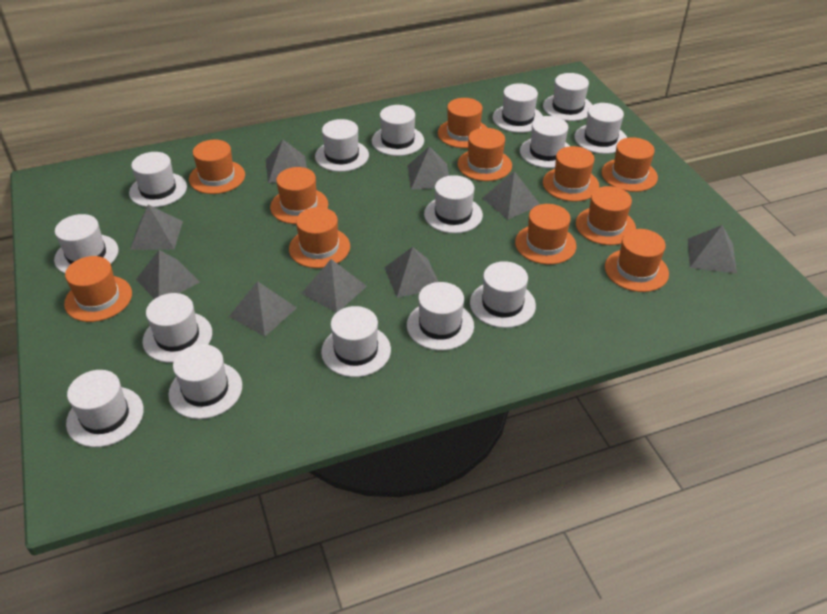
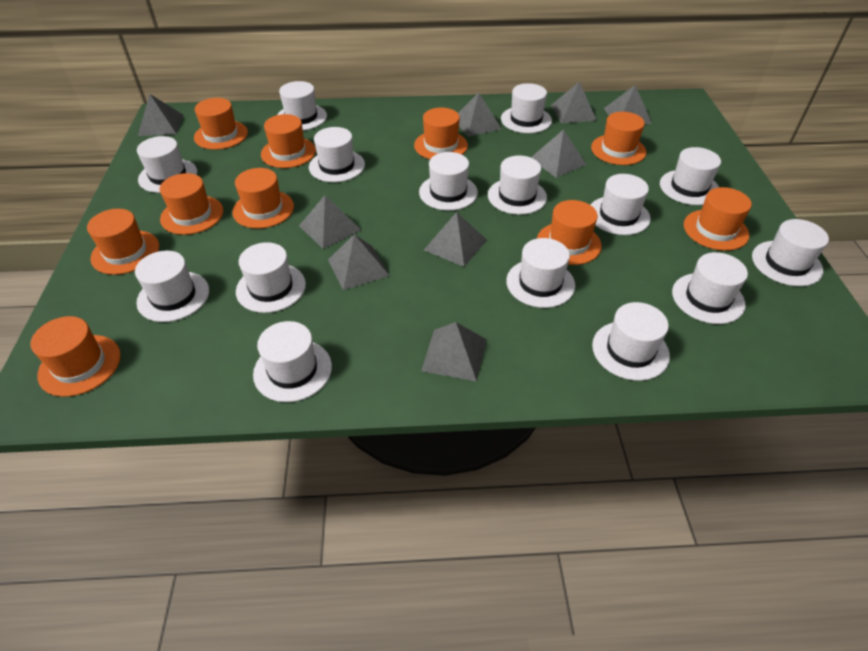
orange hat: [64,256,132,322] [189,140,245,194] [270,167,328,224] [289,207,350,268] [438,98,487,148] [458,128,512,181] [515,204,576,265] [543,146,599,202] [576,186,636,245] [601,137,658,192] [605,229,669,292] = 11 -> [31,316,121,397] [87,209,159,275] [160,173,224,235] [194,98,248,150] [232,168,294,229] [261,114,316,168] [414,108,468,159] [537,200,602,265] [591,112,647,165] [684,187,752,251] = 10

